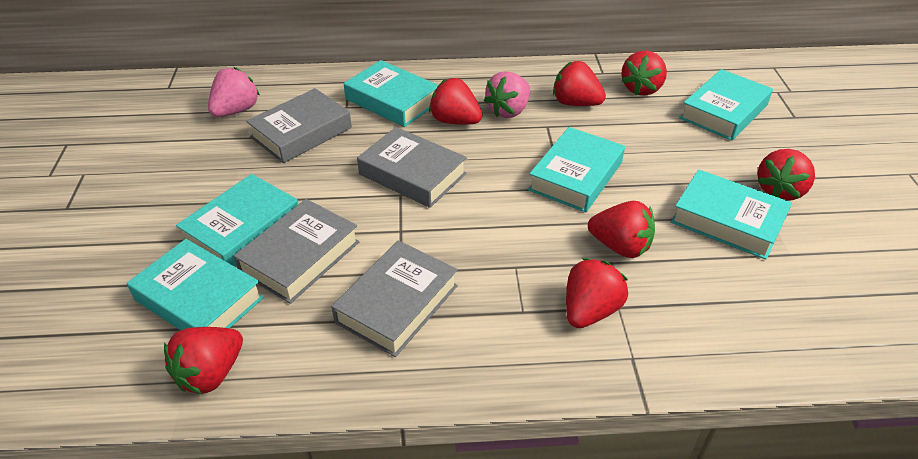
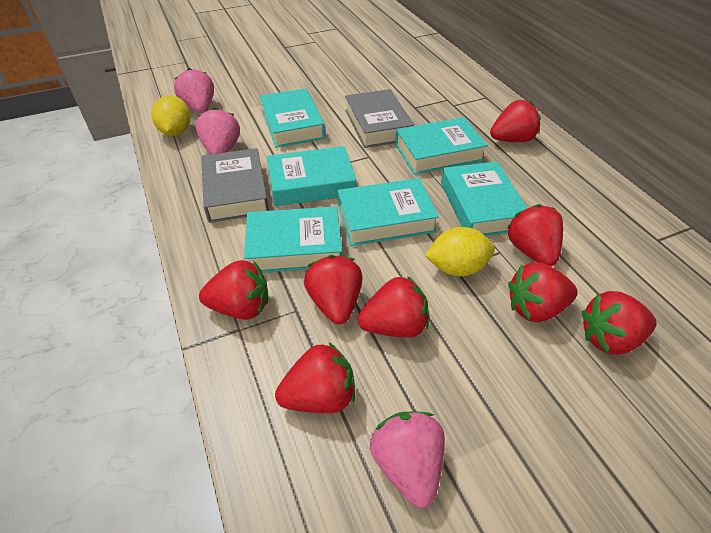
grey book: [234,199,359,304] [246,88,352,163] [331,240,458,357] [357,127,467,208] = 4 -> [201,148,269,223] [345,89,414,148] = 2
pink strawberry: [208,67,260,117] [484,71,530,118] = 2 -> [174,68,214,113] [196,107,240,154] [370,411,445,508] = 3
red strawberry: [164,327,243,394] [429,78,483,125] [553,61,606,106] [566,258,628,328] [588,201,655,258] [621,51,667,96] [757,149,815,200] = 7 -> [199,260,268,320] [275,343,355,413] [304,255,363,324] [357,276,429,337] [490,100,541,142] [507,204,563,266] [508,262,578,322] [581,291,657,355] = 8
yellow lemon: none = 0 -> [151,95,191,136] [425,227,495,277] = 2

